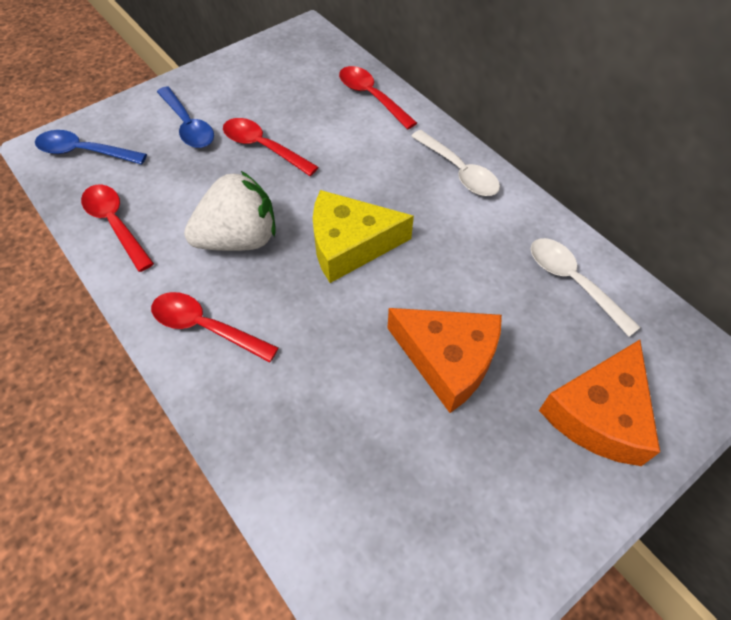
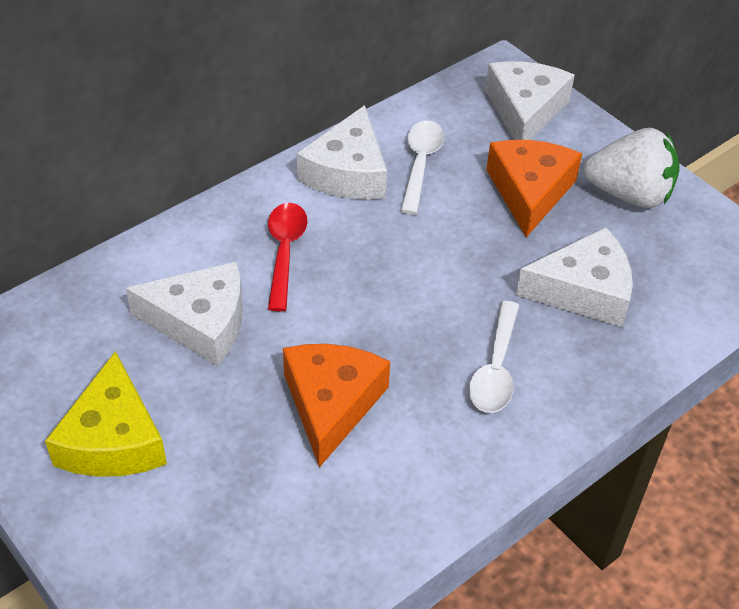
blue spoon: [35,130,147,164] [157,86,214,148] = 2 -> none = 0
red spoon: [81,185,154,272] [151,292,279,363] [223,118,319,176] [339,66,417,129] = 4 -> [268,203,307,312] = 1
white cheese: none = 0 -> [126,262,242,366] [297,105,387,199] [485,61,575,140] [516,227,633,327] = 4

